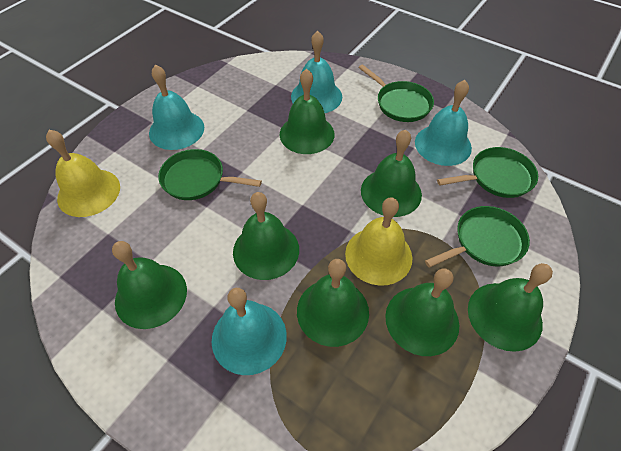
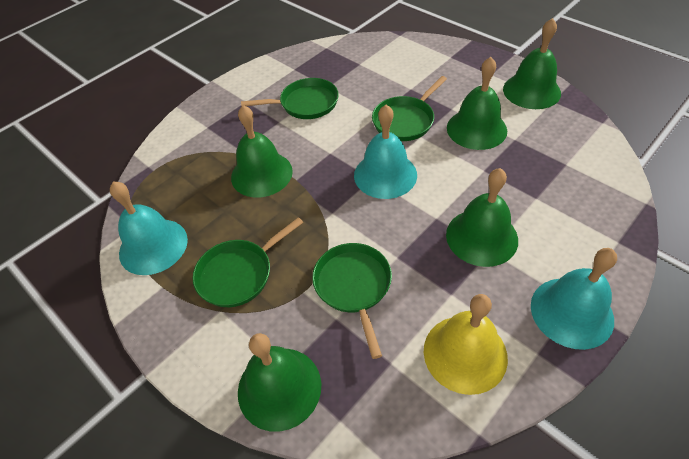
green bell: [112,241,187,329] [233,192,299,280] [280,69,335,154] [297,259,369,347] [361,130,422,217] [385,268,459,356] [468,263,553,352] = 7 -> [231,105,293,197] [238,333,321,432] [446,168,518,267] [447,57,507,150] [503,18,561,109] = 5
turquoise bell: [149,64,204,150] [212,288,287,375] [291,31,342,113] [415,80,472,166] = 4 -> [110,182,188,275] [354,105,417,199] [531,248,617,350] = 3
yellow bell: [46,130,120,217] [345,197,412,286] = 2 -> [424,294,508,395] = 1

